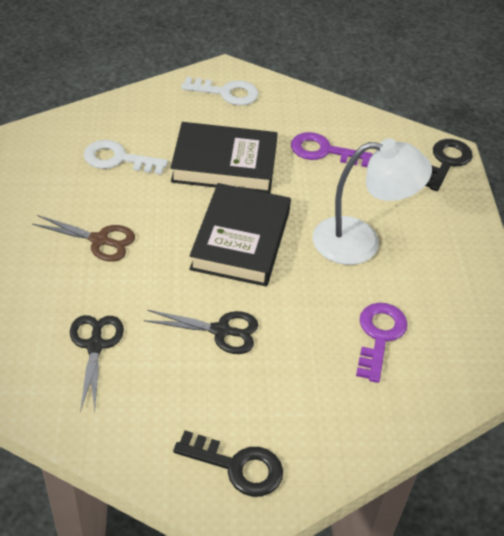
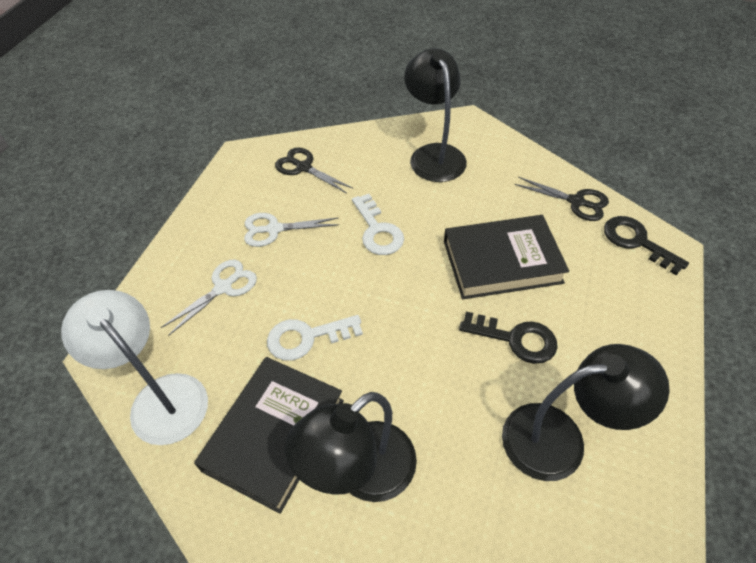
black lamp: none = 0 -> [285,392,417,502] [404,48,467,182] [502,344,670,481] = 3
brown scissors: [32,215,135,262] = 1 -> none = 0
purple key: [291,132,373,167] [356,303,408,383] = 2 -> none = 0
white scissors: none = 0 -> [161,260,257,335] [244,213,339,247] = 2

